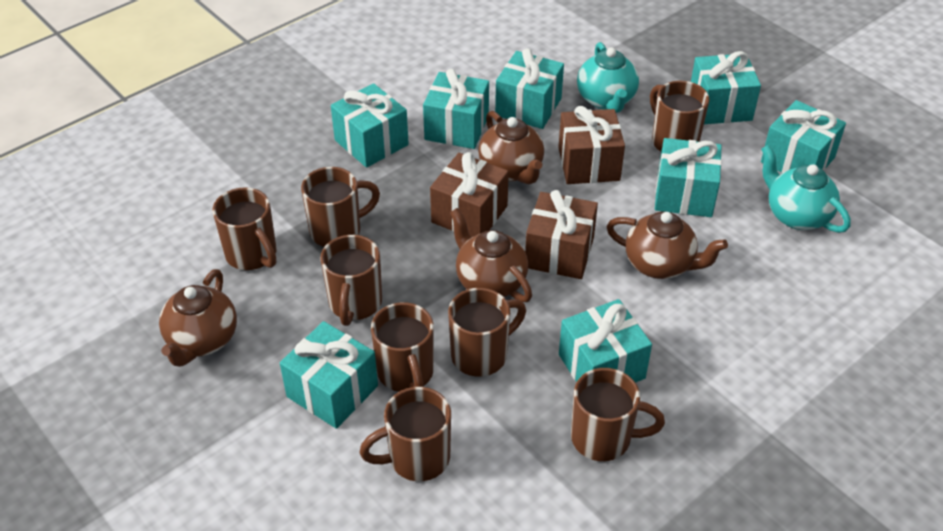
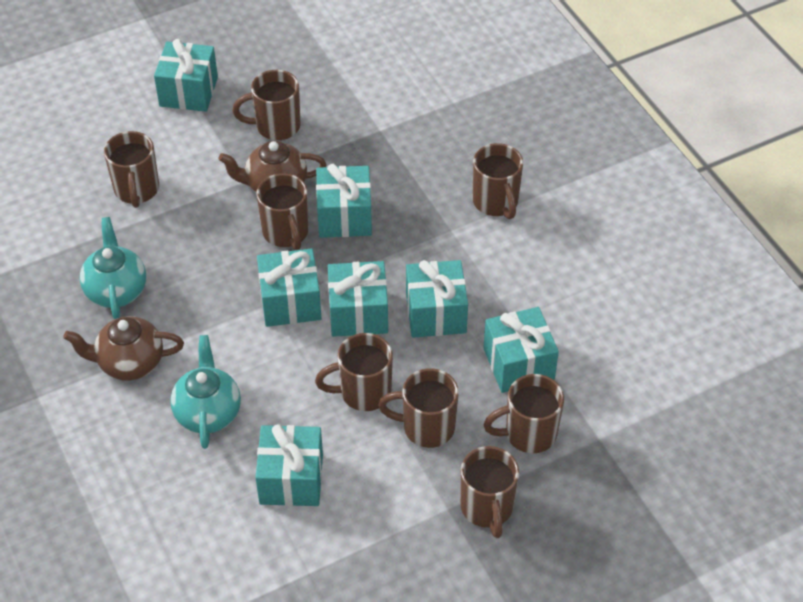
brown gift: [430,152,509,237] [525,190,598,279] [558,106,625,184] = 3 -> none = 0
brown teapot: [159,269,237,367] [450,208,532,302] [478,111,544,184] [606,211,728,279] = 4 -> [63,316,184,381] [219,141,326,193] = 2
turquoise gift: [280,321,378,429] [331,83,409,168] [423,69,489,149] [495,48,564,129] [559,299,652,383] [655,138,722,217] [691,51,761,124] [761,100,846,173] = 8 -> [154,39,218,112] [255,424,323,506] [257,249,321,327] [316,164,372,238] [328,261,388,337] [406,260,468,338] [483,307,559,393] = 7

